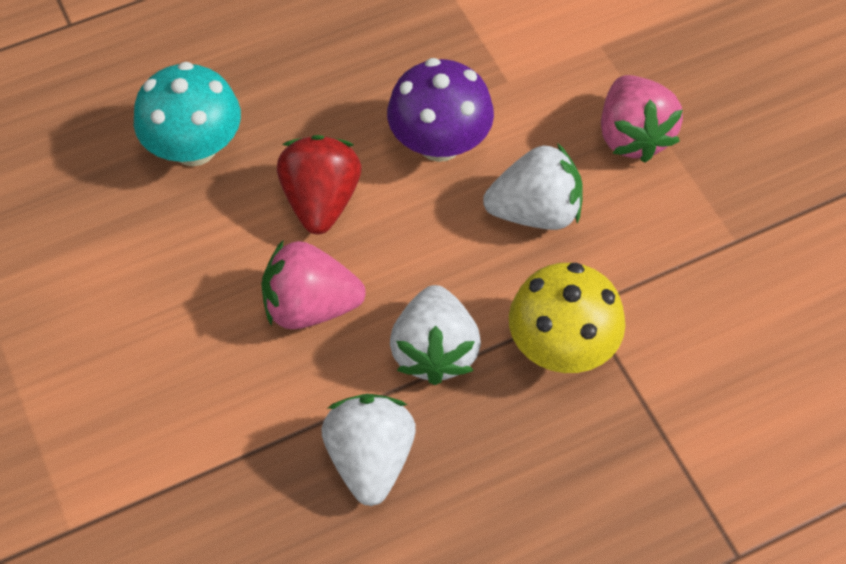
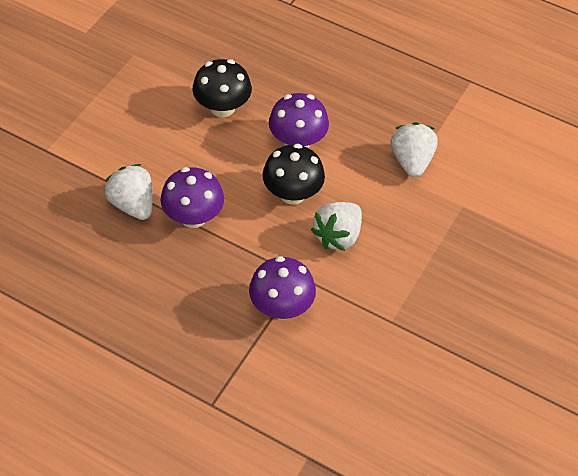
black mushroom: none = 0 -> [192,59,252,117] [263,144,325,205] = 2
pink strawberry: [261,241,366,329] [601,75,683,163] = 2 -> none = 0
purple mushroom: [387,58,494,162] = 1 -> [160,167,224,228] [249,256,316,319] [269,93,329,148] = 3
red strawberry: [277,135,361,234] = 1 -> none = 0
turquoise mushroom: [134,62,241,166] = 1 -> none = 0
yellow mushroom: [509,263,625,373] = 1 -> none = 0

